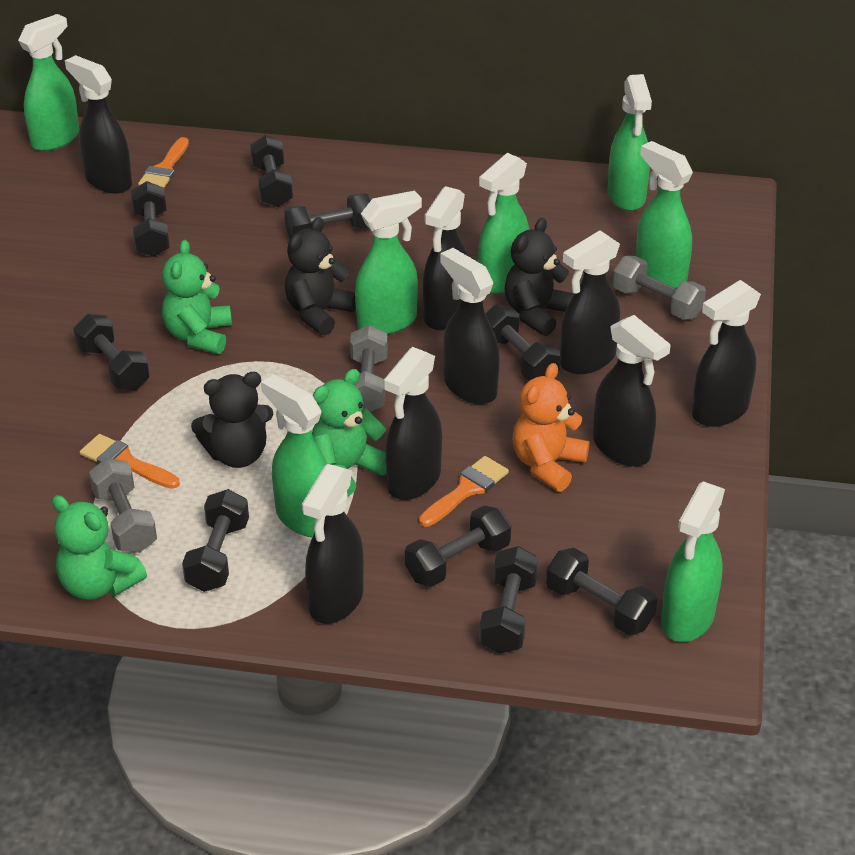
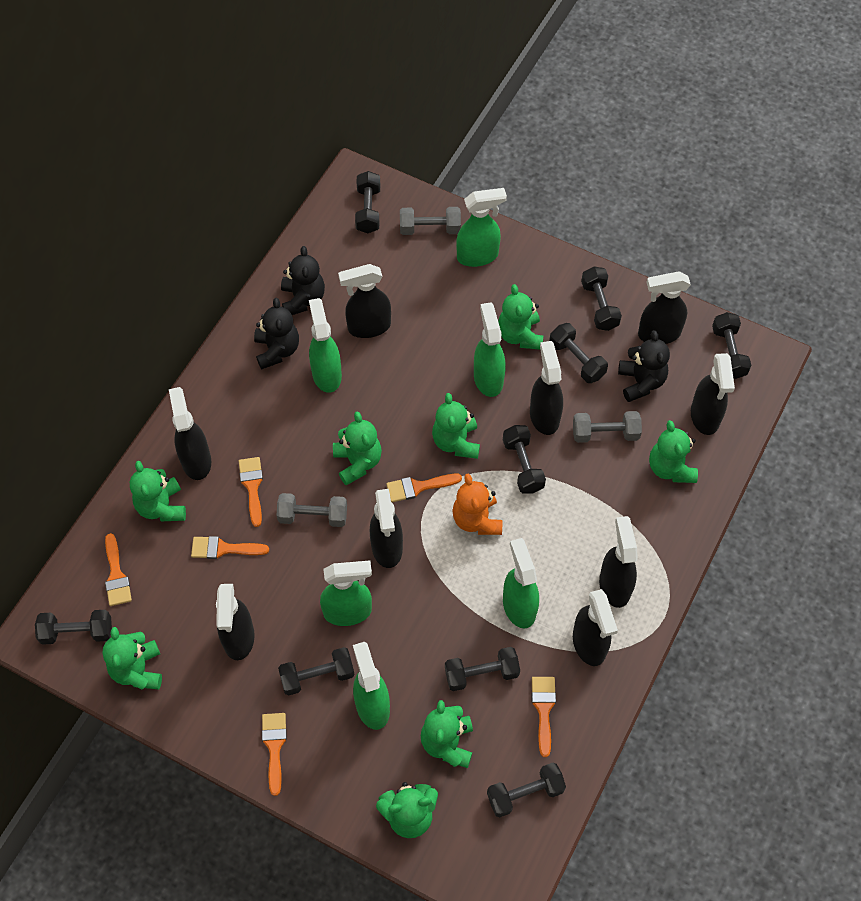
black spray bottle: [65,55,132,194] [302,464,364,624] [384,347,442,500] [423,186,468,330] [440,248,500,404] [560,230,620,374] [593,315,671,467] [692,280,761,427] = 8 -> [169,387,211,480] [216,584,255,660] [338,264,391,338] [370,489,403,568] [530,341,563,435] [573,589,618,666] [599,516,638,608] [638,271,691,344] [691,353,735,435] = 9
green spray bottle: [18,14,79,151] [261,374,328,537] [355,191,422,335] [478,153,529,294] [608,74,652,211] [636,141,693,288] [661,481,725,642] = 7 -> [309,298,342,393] [320,560,372,626] [353,642,390,730] [456,188,507,267] [474,302,506,397] [503,538,539,628] = 6
green teddy bear: [52,495,147,600] [162,240,232,354] [312,369,386,496] = 3 -> [102,627,162,690] [130,461,186,521] [333,411,382,485] [376,782,438,838] [421,700,473,768] [432,393,480,459] [498,284,543,350] [649,420,698,483] = 8
orange brush: [80,434,180,489] [138,137,189,188] [419,456,509,527] = 3 -> [105,533,132,606] [191,536,269,559] [239,457,263,527] [262,713,287,796] [386,474,462,502] [531,677,556,757] = 6

